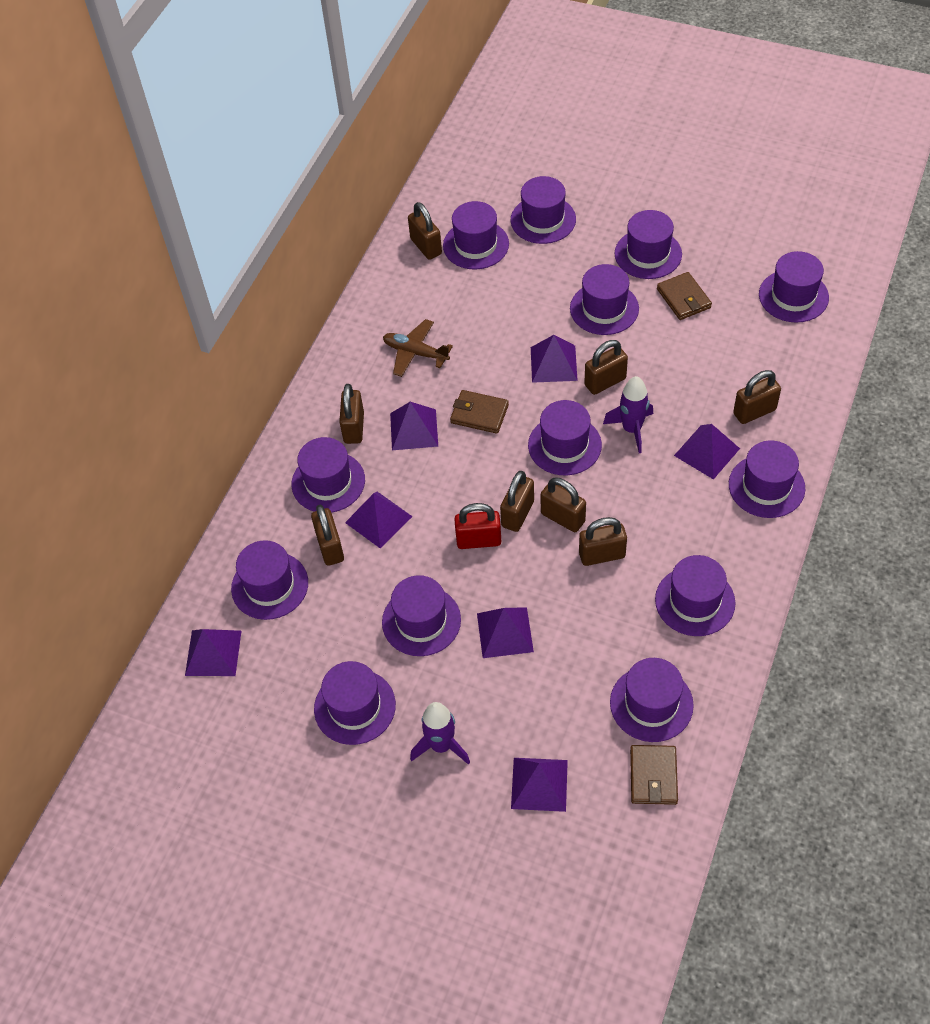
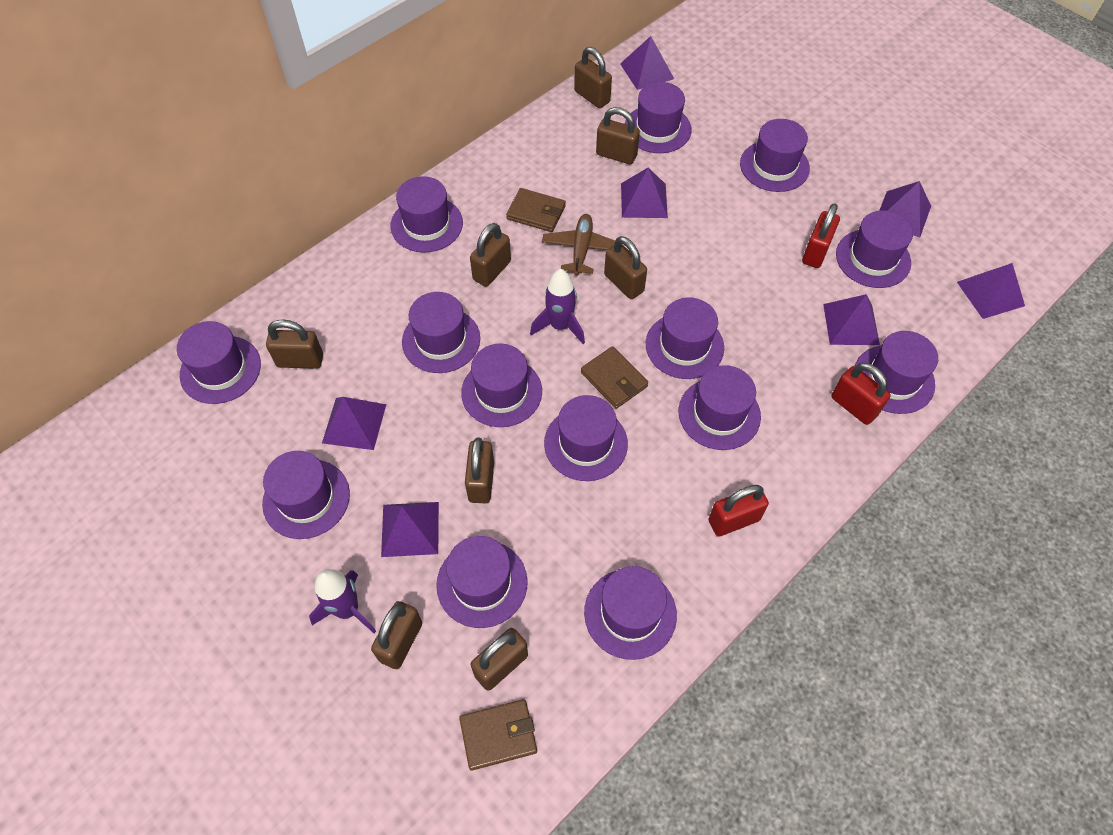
purple hat: [231,540,308,620] [291,437,365,513] [314,661,396,745] [382,575,461,656] [443,201,509,270] [511,176,576,244] [528,400,602,475] [570,264,639,335] [610,658,694,742] [615,210,682,279] [655,555,735,636] [729,440,805,518] [759,251,829,323] = 13 -> [177,321,261,404] [262,451,350,539] [390,176,463,253] [402,292,480,373] [436,536,528,628] [461,344,542,427] [544,395,628,481] [584,566,677,660] [625,82,692,153] [646,297,724,379] [678,365,761,450] [740,119,810,192] [836,210,913,288] [855,331,938,414] = 14
red padlock: [454,503,501,549] = 1 -> [709,485,769,537] [802,203,840,268] [831,363,891,425] = 3

